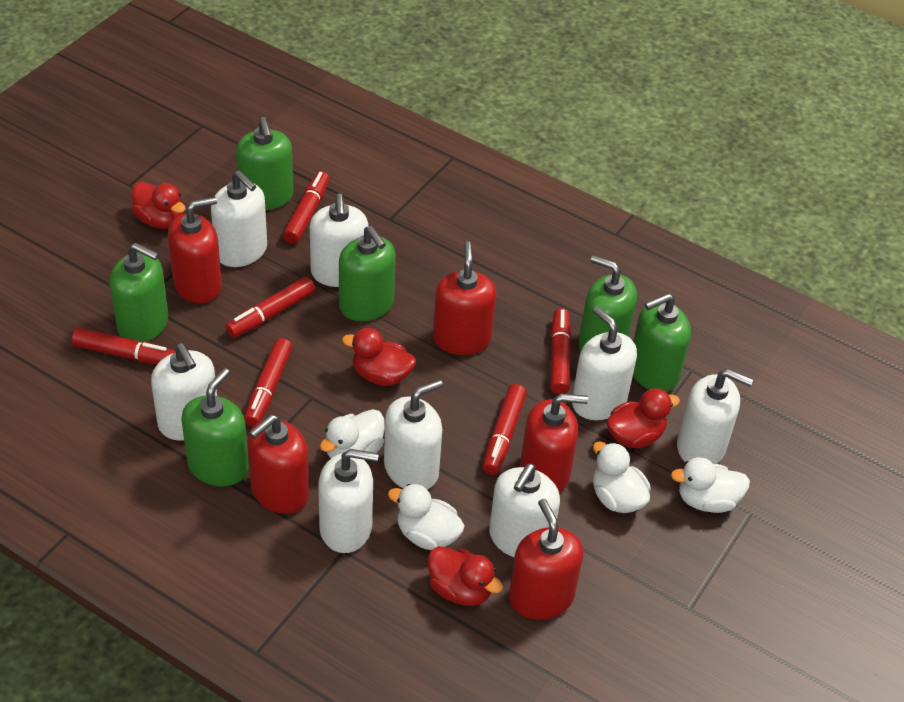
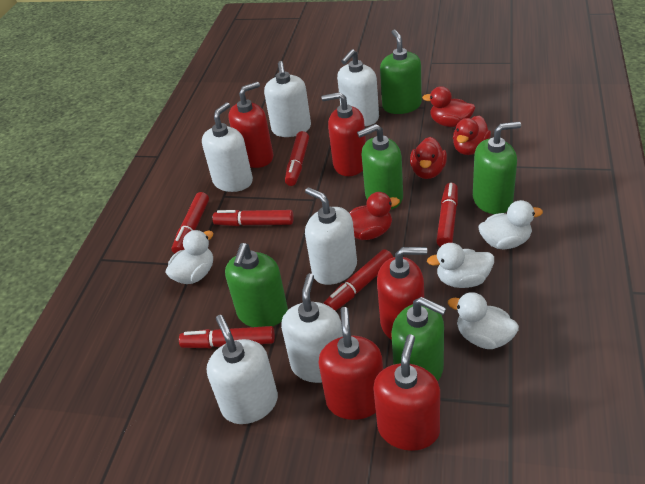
green soap dispenser: [109,243,169,343] [181,368,249,486] [236,117,293,210] [339,226,396,321] [579,255,637,352] [633,293,691,392] = 6 -> [225,243,288,327] [357,124,403,209] [380,29,422,114] [392,297,446,381] [473,122,521,214] = 5
white soap dispenser: [151,343,217,441] [211,170,267,267] [310,194,368,287] [318,449,379,553] [384,379,443,490] [489,464,560,558] [572,307,637,420] [677,369,753,464] = 8 -> [202,102,253,192] [207,315,278,424] [264,61,311,137] [281,273,343,383] [305,187,357,285] [337,49,379,126] = 6

